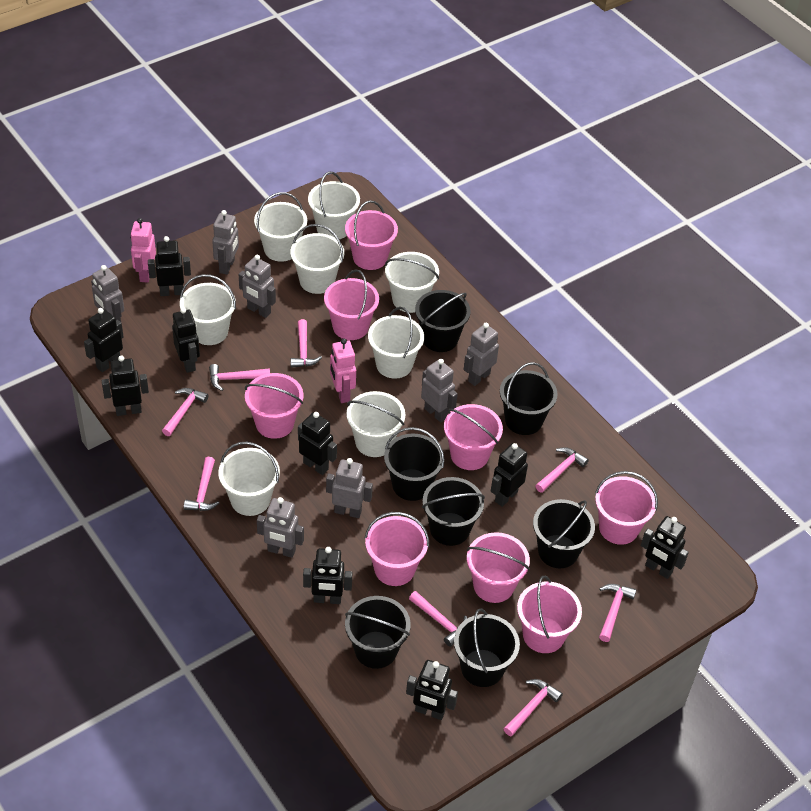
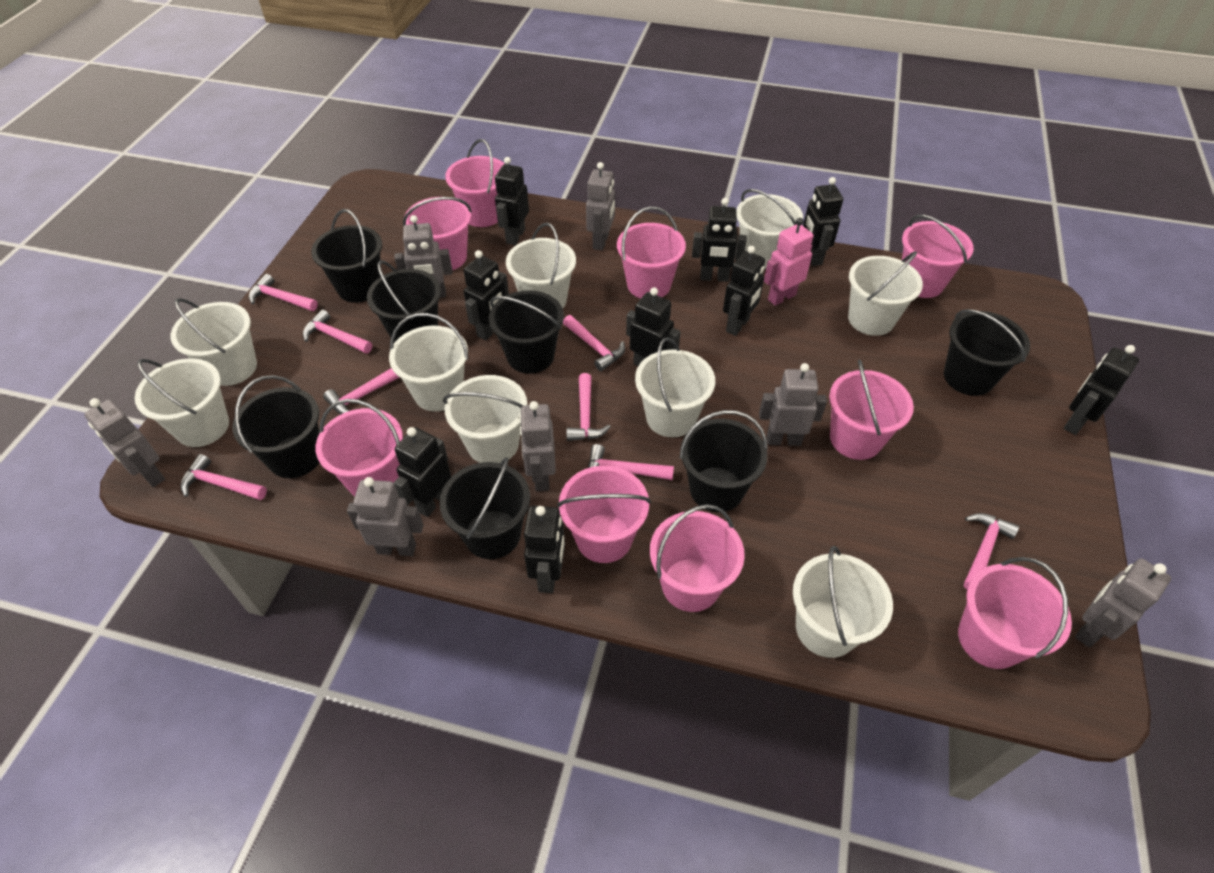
pink bucket: [245,373,303,439] [324,269,379,340] [345,200,398,270] [364,512,429,586] [444,404,503,470] [467,532,530,603] [517,576,582,653] [595,471,658,545] = 8 -> [316,399,403,497] [403,197,472,270] [445,139,505,227] [557,466,651,563] [617,206,686,298] [650,504,745,612] [829,360,914,460] [902,215,974,298] [958,557,1072,669] = 9
pink robot: [130,218,156,283] [330,338,356,403] = 2 -> [764,218,814,306] = 1
white bucket: [180,274,236,345] [218,442,280,516] [254,192,307,262] [290,224,344,294] [308,172,360,239] [346,391,405,457] [368,307,424,379] [385,252,439,313] = 8 -> [135,358,229,447] [171,298,257,386] [389,313,469,412] [443,375,528,463] [506,223,576,308] [635,337,715,437] [736,189,803,269] [793,546,893,658] [848,251,923,336] = 9

